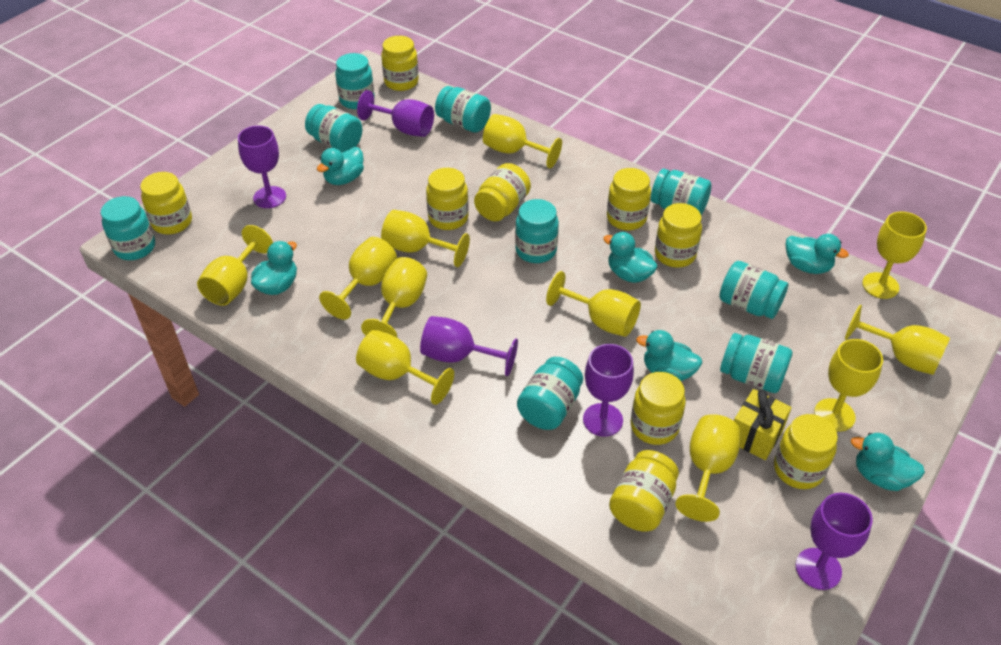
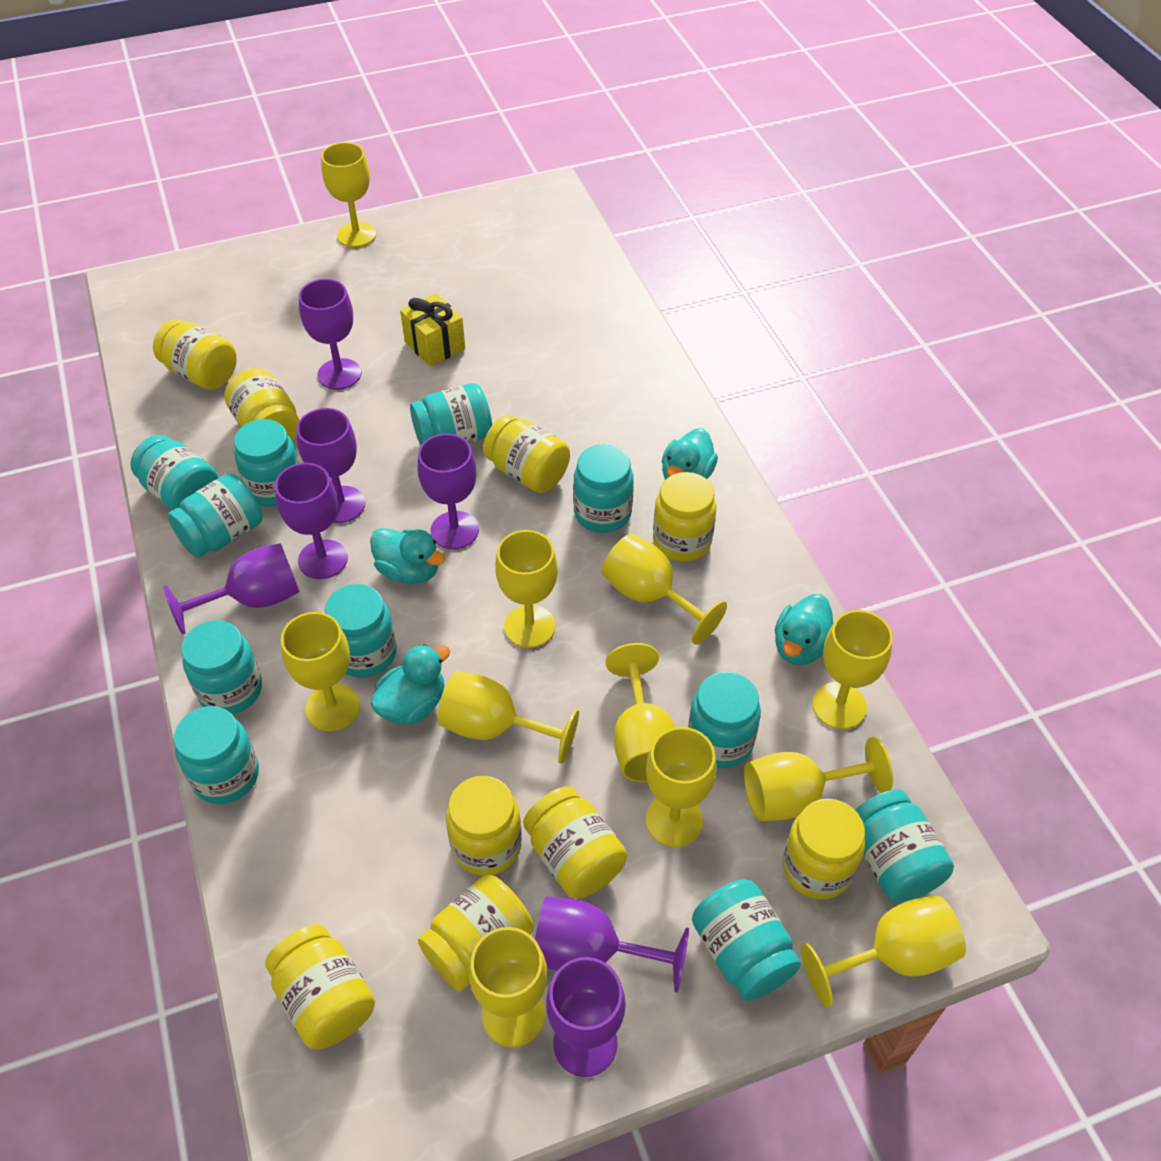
purple goblet: [238,126,286,208] [357,90,434,137] [420,316,518,376] [583,344,634,437] [795,493,873,590] = 5 -> [163,543,299,634] [275,463,348,579] [296,408,365,523] [299,279,361,390] [418,433,479,549] [535,896,689,993] [546,957,626,1077] = 7
turquoise duck: [251,241,297,295] [317,147,364,185] [603,232,658,283] [636,330,702,381] [786,234,849,274] [851,433,925,491] = 6 -> [370,528,445,584] [371,644,450,724] [662,428,718,480] [775,594,833,665] = 4
turquoise jar: [100,196,155,260] [305,104,362,152] [335,53,375,109] [435,86,491,133] [515,199,559,263] [517,357,583,430] [651,169,712,215] [719,261,788,319] [720,333,792,393] = 9 -> [130,435,219,510] [168,473,263,558] [174,706,259,804] [181,620,262,715] [234,419,299,507] [325,584,397,678] [410,383,492,446] [573,444,634,533] [688,671,761,768] [692,879,801,1001] [855,789,954,903] = 11

